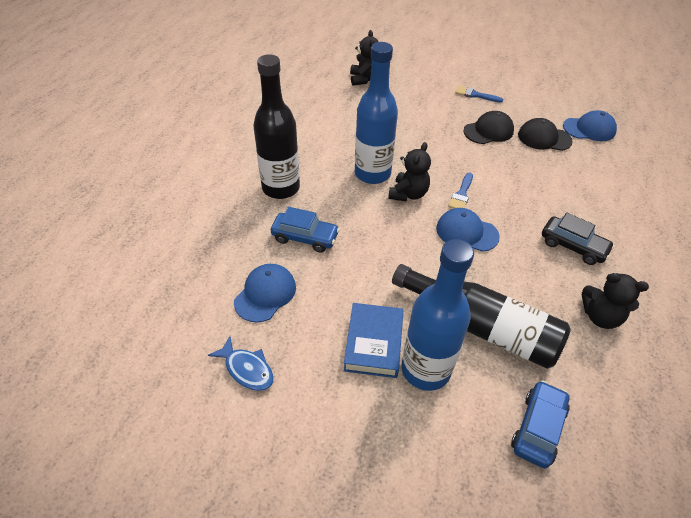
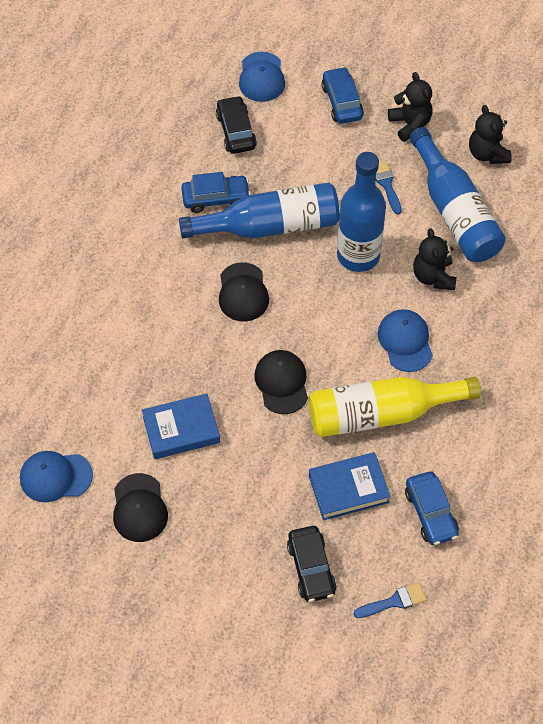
black bottle: [253,54,300,199] [392,264,571,369] = 2 -> none = 0
black cap: [464,111,514,144] [518,118,573,151] = 2 -> [113,473,168,542] [219,262,269,322] [254,350,308,414] = 3
black car: [542,213,615,265] = 1 -> [216,95,257,154] [287,526,337,602] = 2
blue book: [344,303,403,378] = 1 -> [142,393,220,459] [309,452,390,520] = 2
blue bottle: [355,42,398,184] [402,239,474,391] = 2 -> [179,182,340,239] [337,152,386,272] [409,127,506,262] = 3
blue car: [271,207,340,253] [511,380,570,468] = 2 -> [181,172,251,213] [322,67,364,124] [405,471,459,545] = 3
blue fish: [208,336,274,391] = 1 -> none = 0
yellow bottle: none = 0 -> [309,377,481,437] = 1

